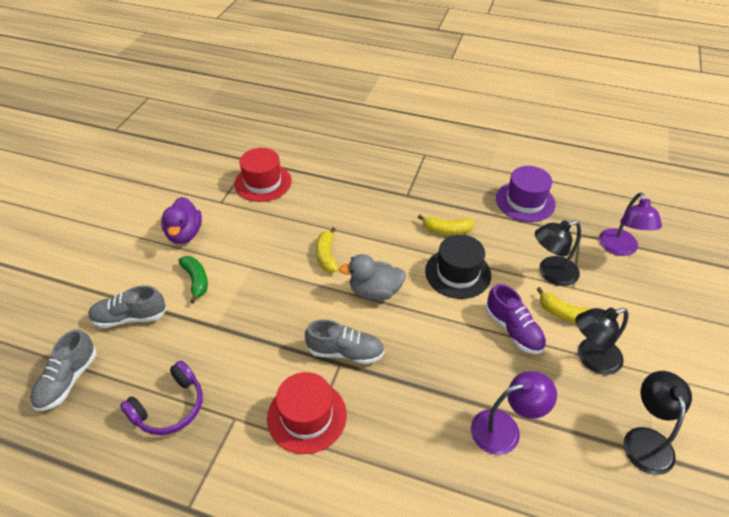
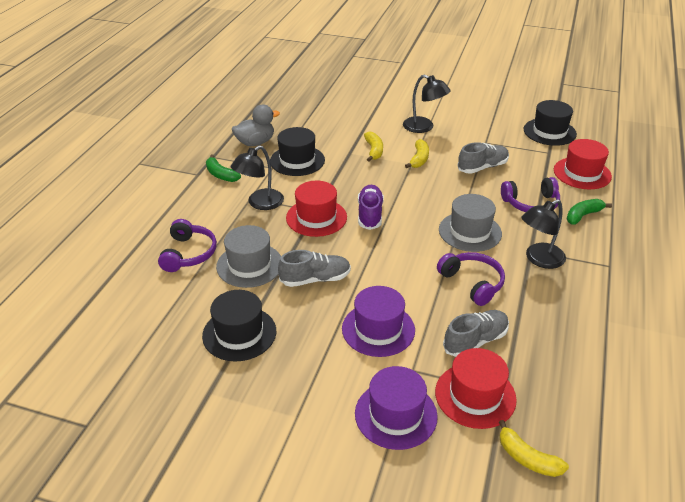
black hat: [425,234,491,299] = 1 -> [202,290,276,361] [270,127,325,176] [524,100,577,146] = 3
green banana: [179,256,208,303] = 1 -> [206,155,241,182] [567,199,612,225] = 2
grey hat: none = 0 -> [216,225,281,288] [439,194,502,252] = 2
purple duck: [161,197,202,244] = 1 -> none = 0
purple hat: [496,166,556,222] = 1 -> [342,286,415,357] [355,366,438,450] = 2
purple headphones: [120,360,203,435] = 1 -> [158,219,217,272] [437,252,505,306] [501,177,560,212] = 3
purple lamp: [471,371,557,455] [599,192,662,256] = 2 -> none = 0
red hat: [234,148,292,202] [267,372,347,454] = 2 -> [286,181,347,237] [435,348,517,429] [554,139,612,189] = 3

